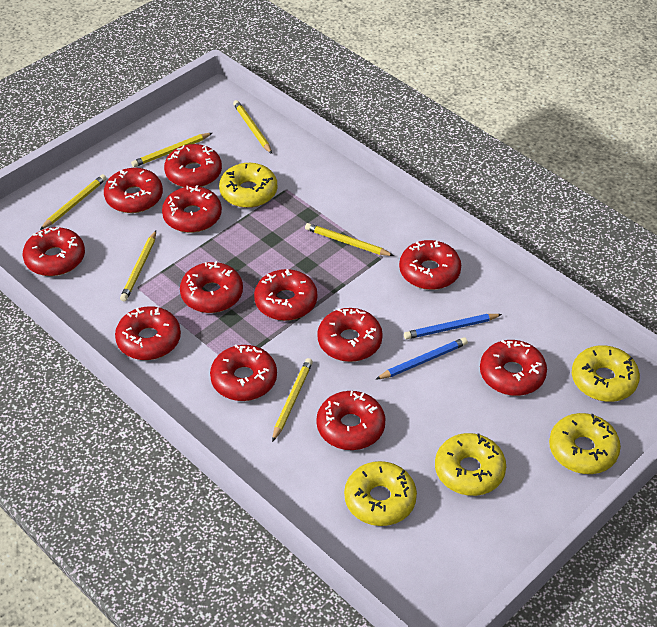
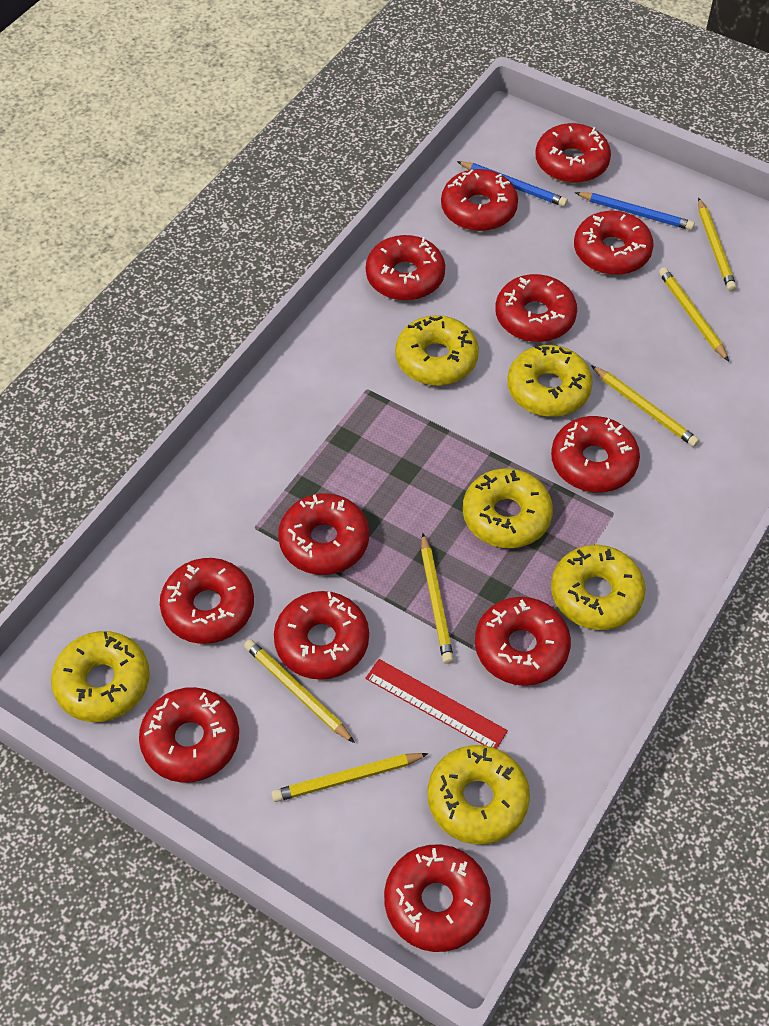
red ruler: none = 0 -> [365,659,508,749] = 1
yellow donut: [219,163,277,208] [344,461,417,526] [435,433,506,496] [549,413,621,474] [572,345,640,402] = 5 -> [51,631,150,722] [395,315,479,386] [428,745,530,845] [463,468,553,548] [507,345,593,417] [551,545,646,630] = 6

